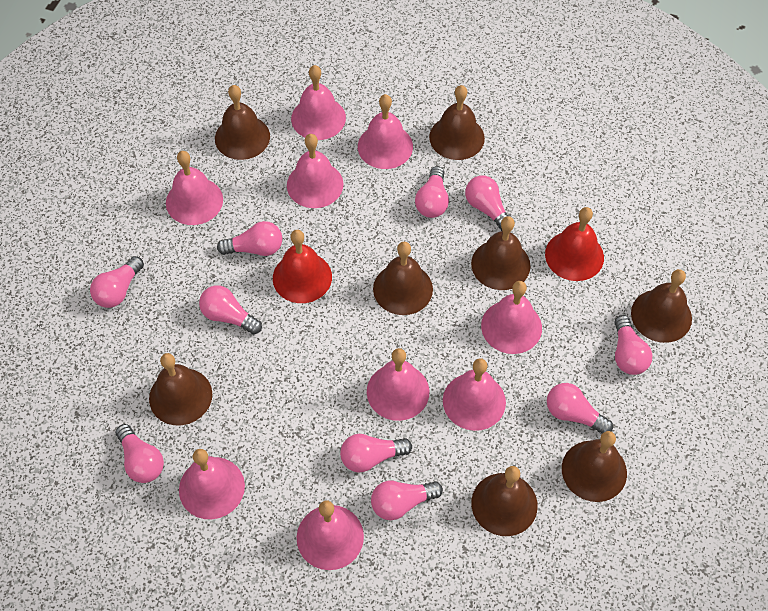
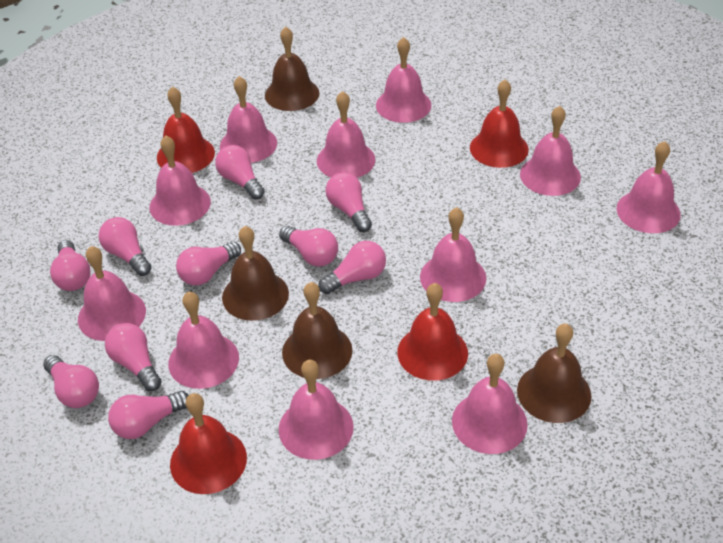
brown bell: [149,353,212,425] [215,85,270,160] [373,242,433,315] [429,85,485,160] [471,216,530,290] [471,466,538,536] [562,431,627,502] [631,269,692,343] = 8 -> [222,226,289,321] [265,27,319,111] [282,282,353,379] [517,324,591,423] = 4
pink bell: [166,151,223,225] [179,449,245,519] [287,134,344,208] [291,65,346,140] [297,501,364,570] [358,94,413,169] [367,348,429,421] [443,358,506,431] [481,281,542,354] = 9 -> [78,246,146,341] [149,135,211,226] [168,292,239,389] [220,76,277,163] [279,360,354,460] [317,91,375,178] [376,37,431,123] [420,207,486,302] [452,354,528,454] [520,106,581,196] [616,141,681,233] = 11
red bell: [273,230,332,303] [545,207,604,281] = 2 -> [157,86,215,173] [170,393,247,494] [397,283,468,381] [470,79,529,168] = 4

